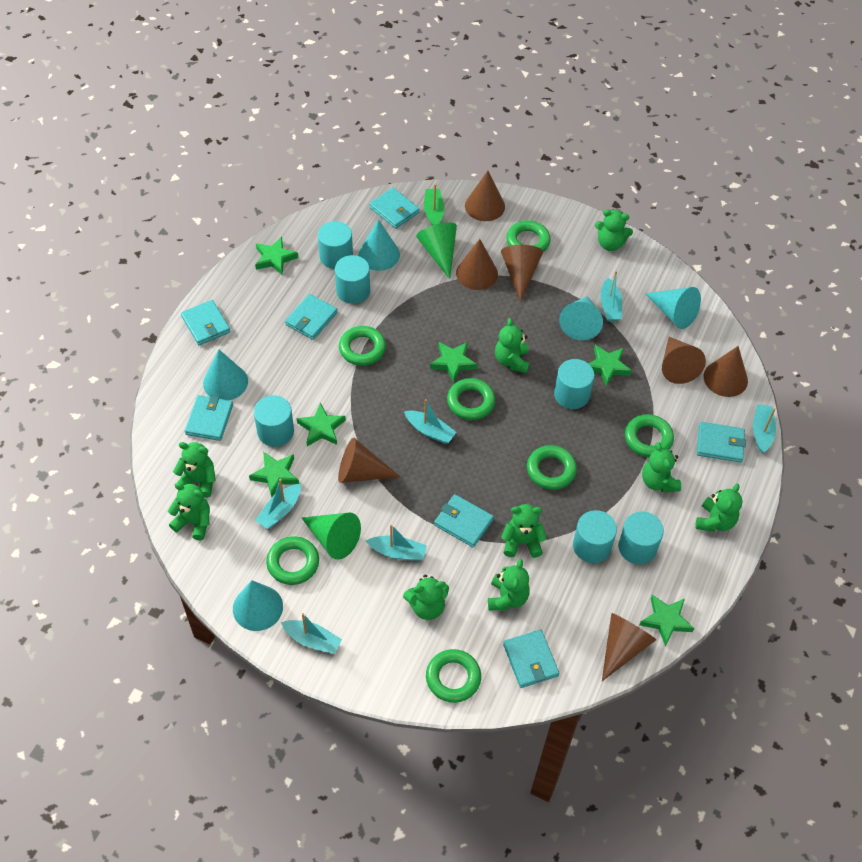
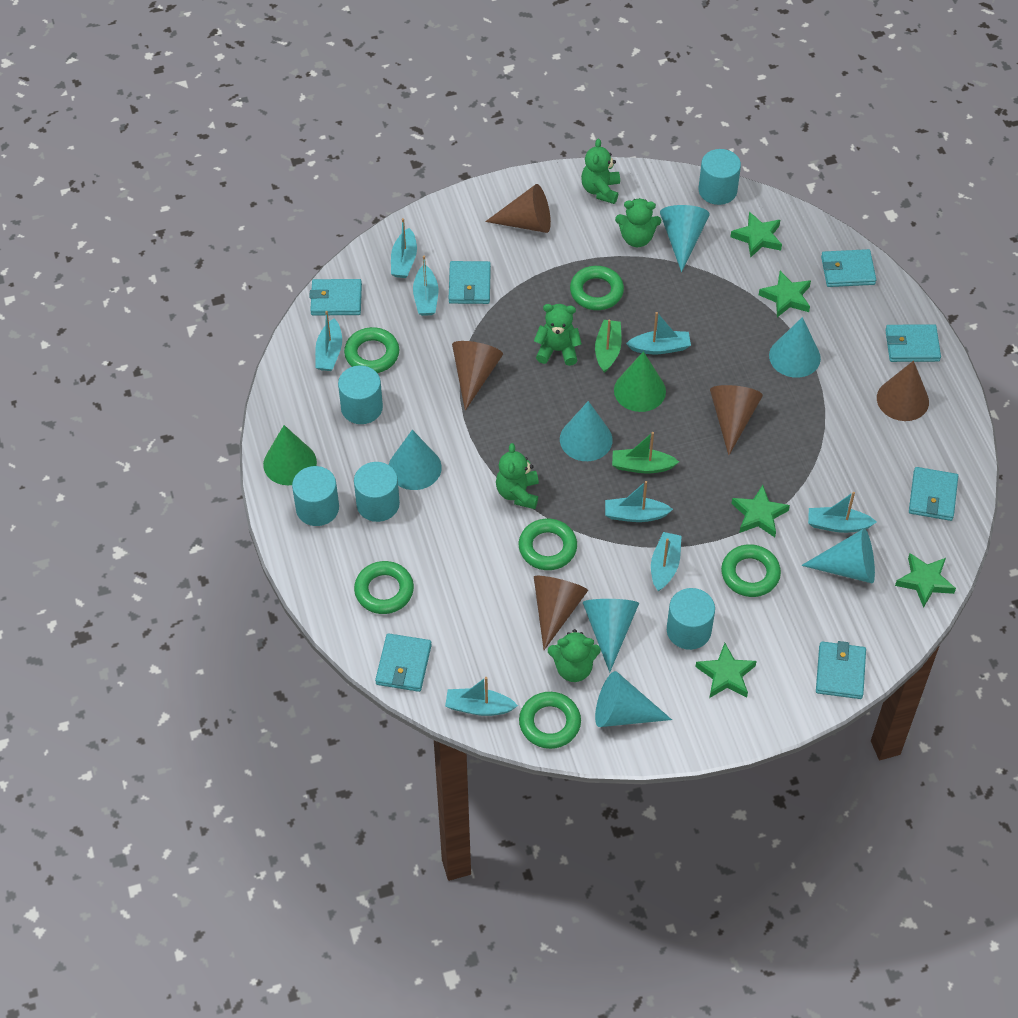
brown cone: [338,438,400,483] [456,239,498,290] [465,171,505,221] [501,245,543,302] [602,613,656,681] [662,337,706,384] [703,346,748,397] = 7 -> [452,341,503,411] [485,184,551,233] [534,576,588,650] [710,385,763,456] [877,361,929,421] = 5
green boat: [424,184,444,225] = 1 -> [595,319,622,373] [612,432,679,473] = 2
green ring: [266,536,319,585] [339,326,386,366] [426,649,481,703] [447,378,495,420] [506,220,551,252] [527,445,577,490] [625,414,674,457] = 7 -> [344,327,399,373] [354,561,414,614] [519,519,577,570] [519,692,581,749] [570,266,624,310] [721,544,781,597] = 6
green star: [249,452,299,497] [255,237,299,275] [297,403,346,446] [430,342,477,383] [588,345,632,387] [640,595,694,646] = 6 -> [695,643,757,698] [731,212,782,258] [731,485,790,537] [759,271,811,317] [895,553,956,608] = 5
green teddy bear: [168,483,210,540] [173,442,216,498] [403,575,449,620] [488,559,530,610] [495,318,529,373] [501,504,547,558] [595,209,633,251] [642,442,681,492] [695,484,743,532] = 9 -> [496,443,539,509] [534,304,582,366] [548,629,601,682] [581,139,620,204] [615,198,661,247] = 5
turquoise boat: [255,479,301,529] [281,613,342,654] [366,524,427,561] [404,399,456,444] [600,270,622,321] [753,404,776,453] = 6 -> [315,311,342,371] [391,218,417,278] [413,256,438,316] [445,677,518,716] [605,481,673,522] [626,312,691,354] [651,532,681,592] [808,492,876,533] = 8
turquoise cone: [203,349,248,400] [233,580,283,631] [358,219,400,271] [559,296,603,340] [645,287,701,329] = 5 -> [389,430,442,490] [560,401,613,461] [583,599,639,673] [595,671,672,727] [660,205,710,272] [769,317,821,378] [801,528,875,584] = 7
turquoise cylinder: [254,395,294,447] [318,221,353,269] [335,255,370,304] [554,359,595,409] [573,510,617,563] [618,511,664,564] = 6 -> [292,466,339,526] [338,365,383,424] [354,462,400,522] [667,588,715,650] [699,149,741,205] = 5

